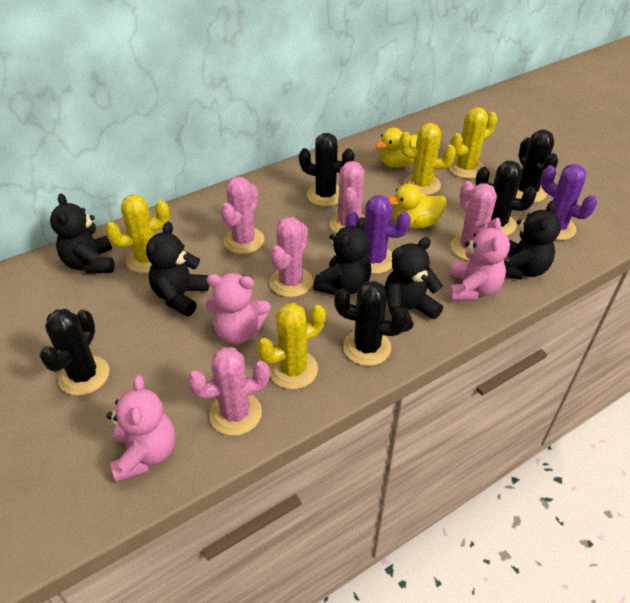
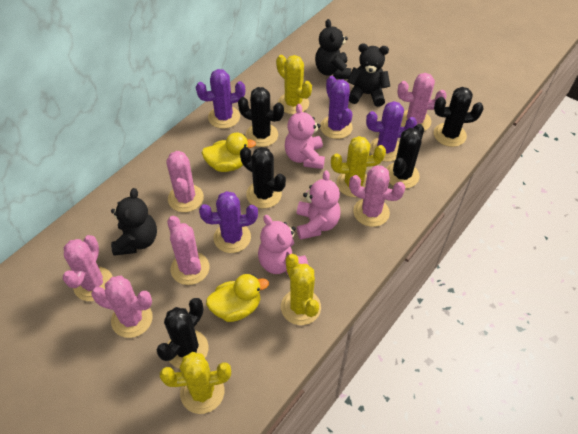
black teddy bear: [50,194,114,274] [146,222,209,316] [313,217,371,295] [385,237,443,332] [504,201,561,280] = 5 -> [111,188,157,256] [315,19,351,79] [347,44,390,107] = 3
pink cactus: [188,347,270,436] [221,177,264,254] [269,217,313,297] [330,161,365,234] [451,181,502,261] = 5 -> [63,235,113,301] [91,276,153,338] [166,151,204,212] [167,216,209,285] [349,166,406,227] [398,73,447,131] = 6
purple cactus: [346,195,411,274] [541,164,597,240] = 2 -> [196,69,245,129] [199,191,258,253] [320,76,353,139] [366,101,417,162] = 4

